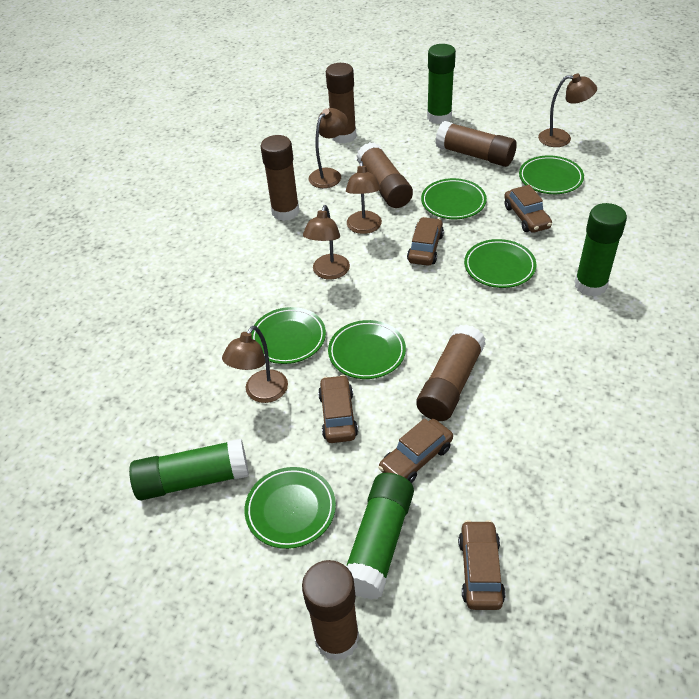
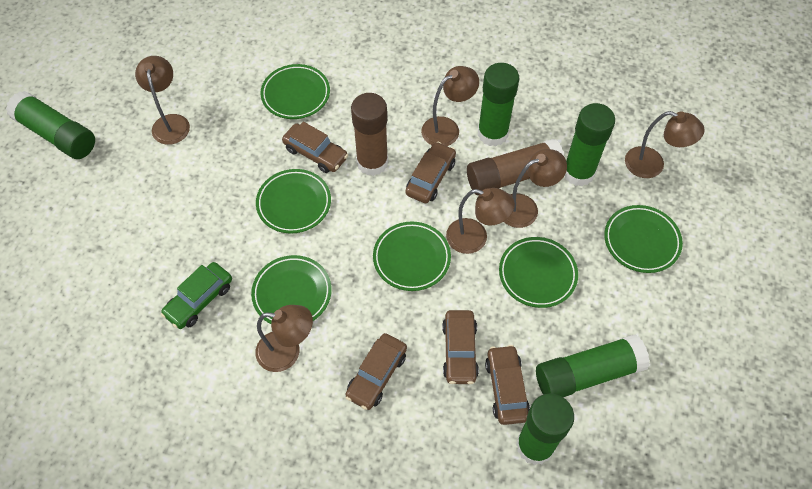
brown glue stick: [260,135,300,221] [302,560,360,661] [326,63,356,144] [357,142,413,208] [416,325,486,421] [435,121,517,167] = 6 -> [351,93,388,176] [467,139,564,195] = 2
brown lamp: [222,326,288,403] [303,205,350,280] [309,108,348,188] [346,161,382,234] [538,74,597,147] = 5 -> [135,56,190,145] [255,305,313,372] [421,66,479,146] [446,188,515,254] [504,149,567,228] [625,111,705,178] = 6
green car: none = 0 -> [161,262,232,329] = 1
green glue stick: [129,439,249,500] [346,473,414,599] [427,44,456,124] [574,203,627,297] = 4 -> [6,91,95,159] [478,63,519,146] [516,393,574,465] [536,334,650,397] [564,103,615,186] = 5

